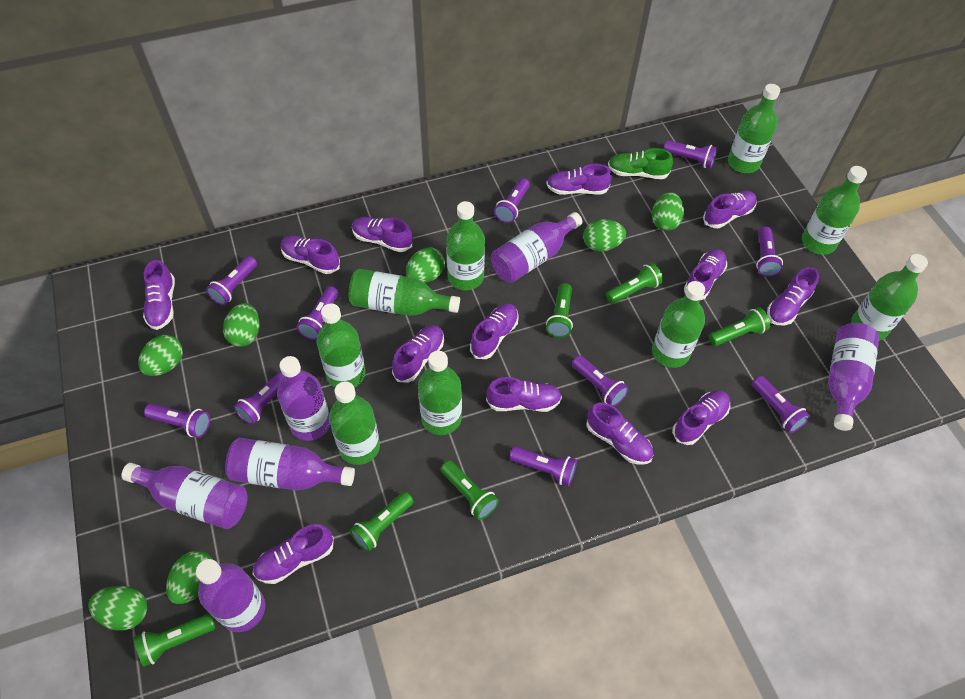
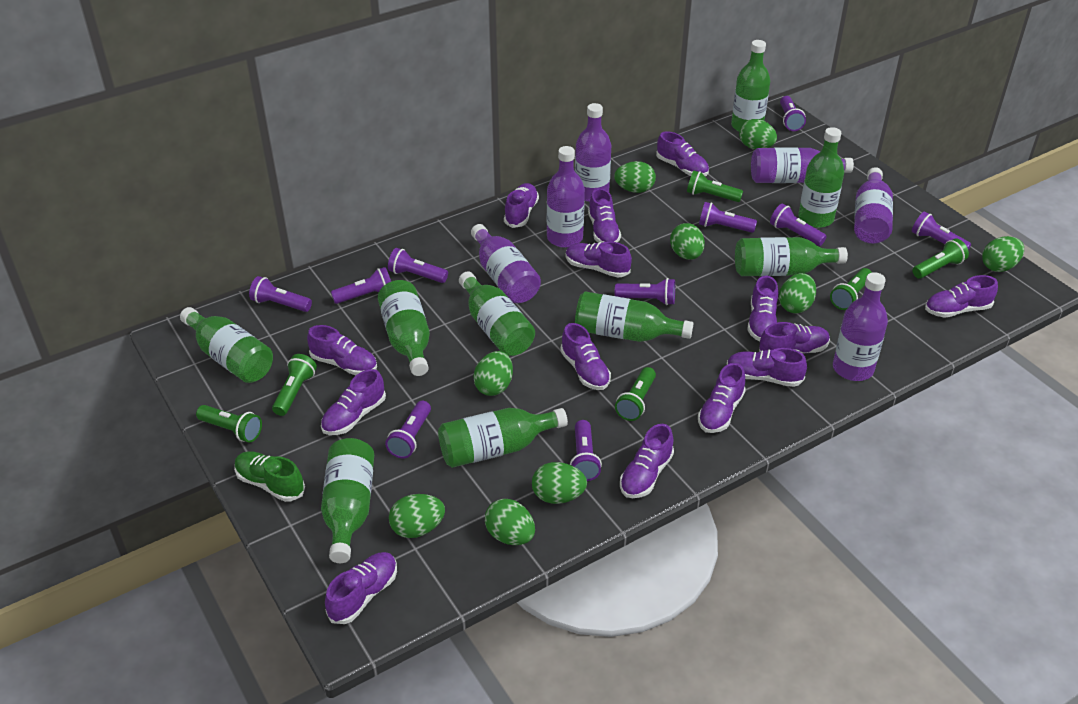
green egg: [88,586,147,631] [138,335,183,376] [166,551,213,604] [223,303,260,347] [406,248,445,283] [583,219,626,252] [652,192,684,231] = 7 -> [389,494,445,538] [473,351,513,396] [485,499,535,545] [532,462,587,504] [614,161,656,193] [670,223,705,260] [739,119,777,149] [779,273,816,313] [982,236,1024,272] = 9
purple shoe: [143,260,175,330] [253,524,334,584] [281,236,340,274] [352,217,413,252] [392,325,444,383] [470,303,519,359] [486,377,562,412] [546,164,612,195] [586,402,654,465] [672,390,730,445] [684,249,727,300] [703,191,757,228] [767,267,819,325] = 13 -> [307,325,377,375] [321,369,386,435] [325,552,397,624] [504,183,539,228] [560,323,611,390] [566,241,632,278] [588,188,621,243] [620,424,674,498] [656,131,709,176] [698,363,746,433] [727,348,807,387] [747,276,778,341] [759,322,830,354] [925,275,998,318] = 14

